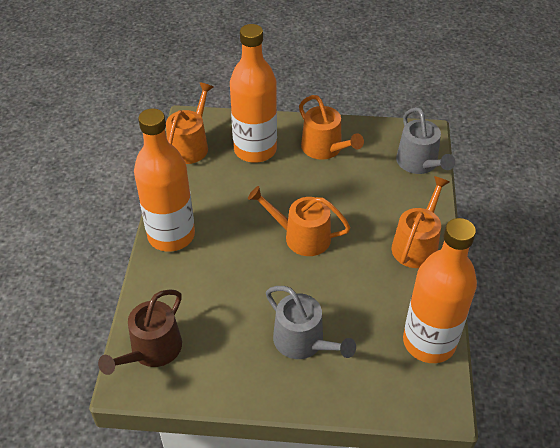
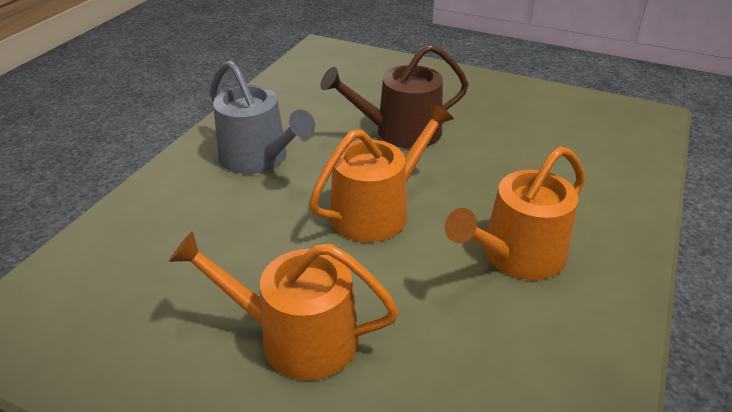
grey watering can: [266,286,356,359] [396,107,455,174] = 2 -> [210,60,315,174] = 1
orange bottle: [134,108,195,252] [230,24,277,163] [403,218,477,363] = 3 -> none = 0
orange watering can: [166,82,213,164] [248,186,351,256] [299,95,364,160] [392,176,449,268] = 4 -> [169,231,399,381] [309,102,454,242] [445,146,585,280] = 3

